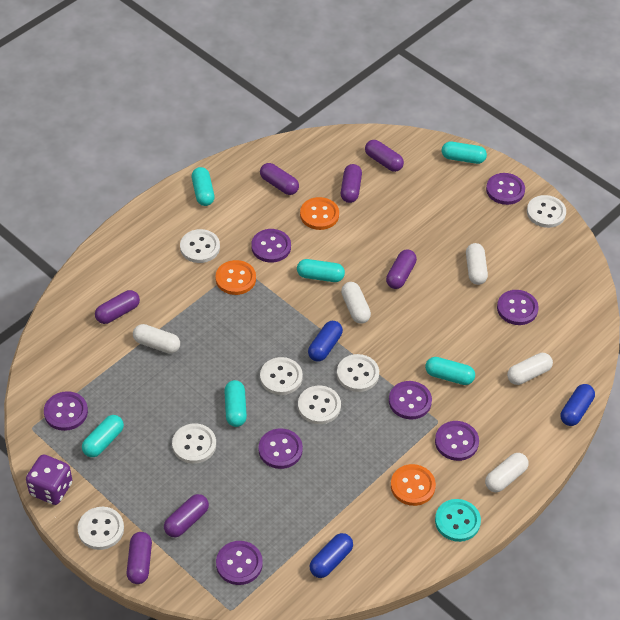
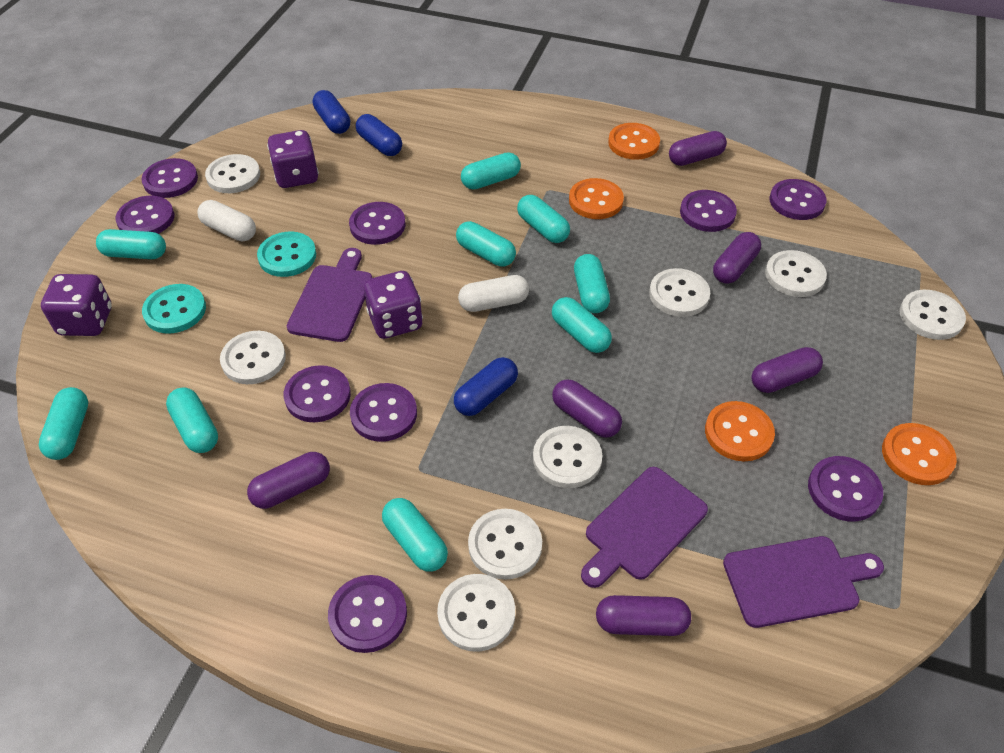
orange button: [216,260,256,295] [300,197,339,230] [391,464,436,506] = 3 -> [569,178,624,219] [608,123,660,160] [705,401,775,461] [882,423,957,485] = 4
purple button: [44,391,88,431] [216,541,263,585] [251,229,291,262] [259,428,303,469] [389,381,432,419] [435,421,479,461] [486,173,525,205] [497,290,539,325] = 8 -> [115,196,174,234] [141,158,198,198] [284,365,351,422] [328,575,407,653] [349,202,405,245] [350,383,417,442] [680,190,737,232] [770,179,827,220] [808,456,883,522] = 9
purple capsule: [95,290,140,324] [126,532,152,584] [164,494,209,537] [260,163,299,195] [341,164,362,203] [365,140,404,172] [386,250,417,289] = 7 -> [247,452,330,509] [552,379,622,438] [596,595,691,636] [669,131,727,166] [713,232,761,284] [751,347,823,393] = 6
purple cutting board: none = 0 -> [287,248,372,342] [581,467,708,588] [723,536,884,628] = 3
purple dice: [26,454,72,505] = 1 -> [41,274,112,336] [267,130,319,188] [364,271,423,339] = 3
turquoise button: [435,499,481,542] = 1 -> [142,284,206,333] [257,231,316,277] = 2
turquoise capsule: [82,415,124,457] [192,167,215,206] [224,380,247,427] [297,259,345,282] [425,357,475,385] [442,142,487,164] = 6 -> [39,387,88,460] [96,229,166,259] [166,387,218,453] [382,498,448,572] [456,221,516,267] [461,152,521,190] [517,195,570,243] [552,297,612,353] [574,254,610,313] = 9
white button: [78,507,124,550] [172,423,216,464] [180,229,220,263] [260,357,303,395] [298,386,341,424] [337,354,379,392] [527,195,566,228] = 7 -> [205,154,260,193] [220,331,286,384] [437,574,515,652] [468,509,542,580] [533,426,602,488] [649,268,710,317] [765,250,827,297] [900,290,966,340] = 8
white capsule: [133,324,180,354] [341,282,371,324] [466,243,488,285] [485,453,529,492] [507,353,553,385] = 5 -> [197,200,256,241] [458,275,529,312] = 2

